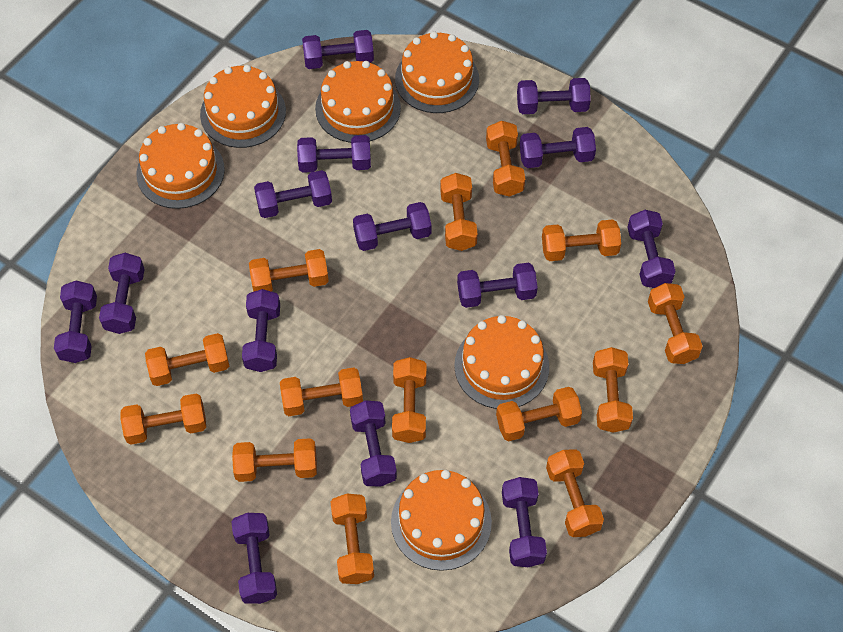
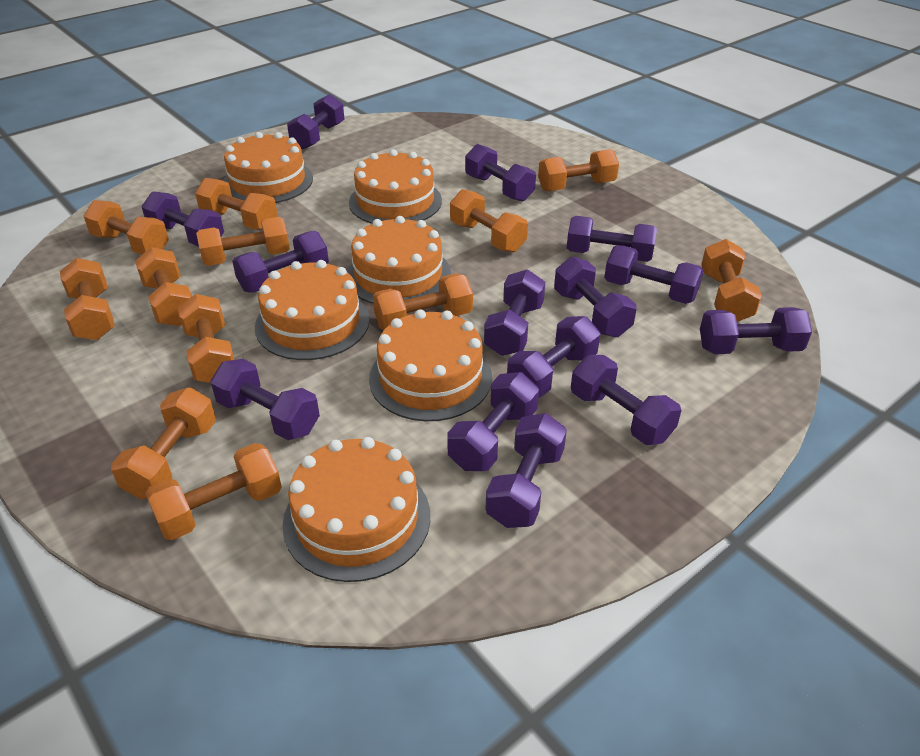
orange dumbbell: [121,394,206,445] [145,333,229,386] [232,438,317,482] [249,249,329,292] [280,367,363,416] [331,494,374,584] [392,357,426,443] [440,173,477,251] [486,121,525,197] [496,387,582,441] [542,219,621,261] [546,450,604,537] [593,347,633,433] [648,283,702,364] = 14 -> [60,258,115,340] [83,200,169,255] [111,387,216,499] [135,247,192,326] [145,443,282,540] [178,294,234,383] [195,178,278,230] [196,217,290,266] [373,274,473,330] [450,189,528,252] [538,149,619,191] [701,239,762,322] = 12

